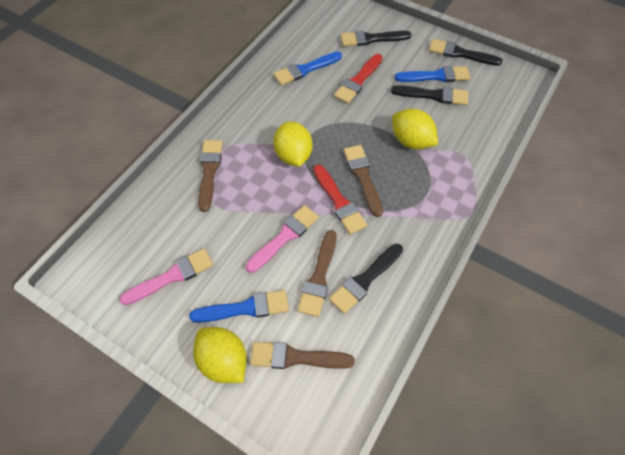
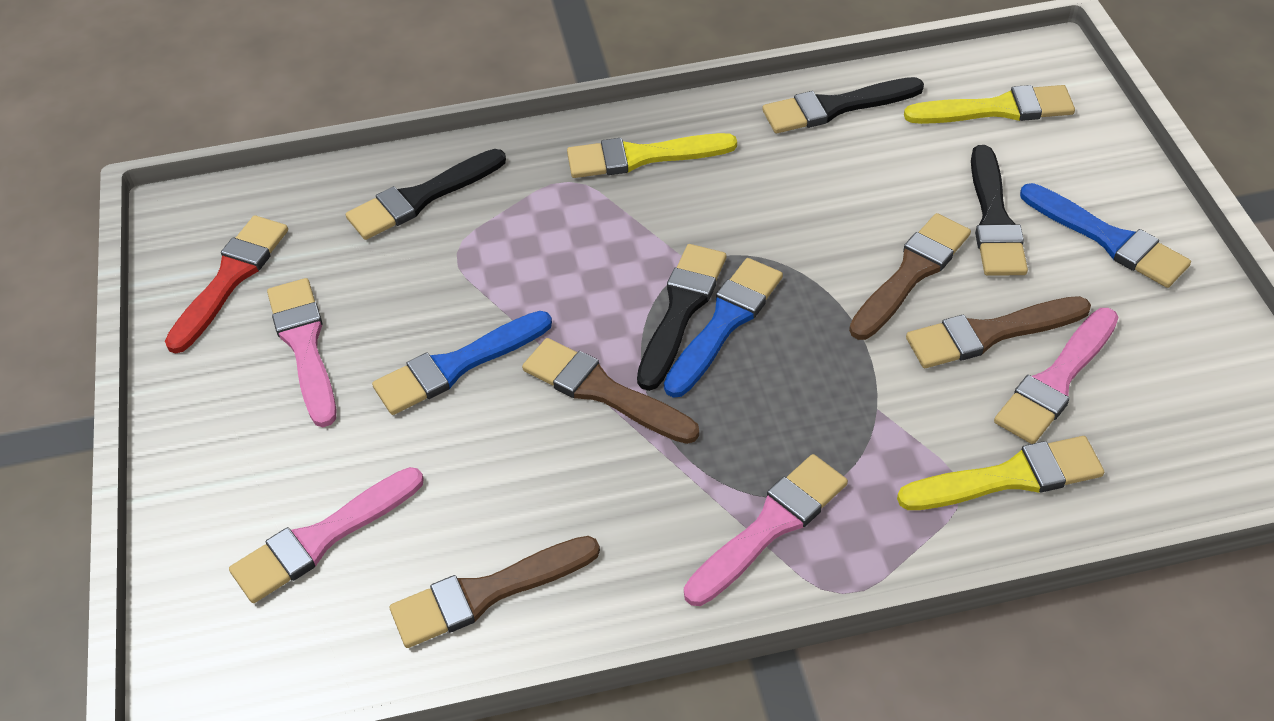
pink brush: [119,248,213,305] [246,205,319,273] = 2 -> [229,467,424,603] [267,278,336,427] [684,454,848,606] [994,308,1119,444] = 4
red brush: [313,165,367,235] [334,54,383,104] = 2 -> [165,215,288,354] = 1
yellow brush: none = 0 -> [567,133,737,178] [897,436,1104,510] [904,85,1075,124] = 3
yellow lemon: [193,327,247,383] [273,121,312,167] [392,109,438,150] = 3 -> none = 0

